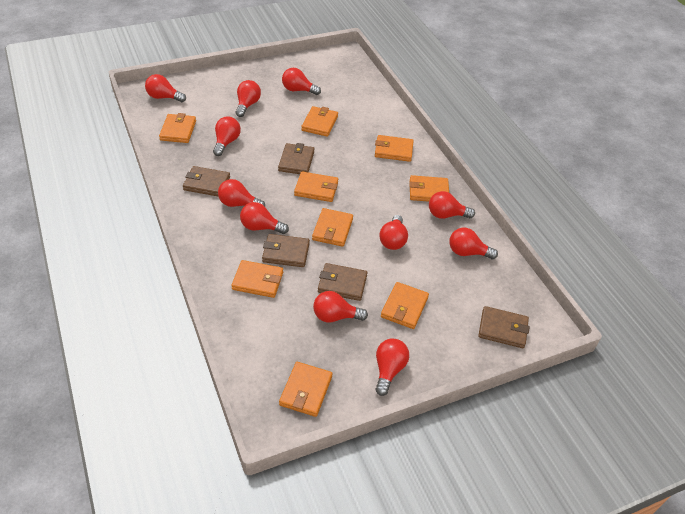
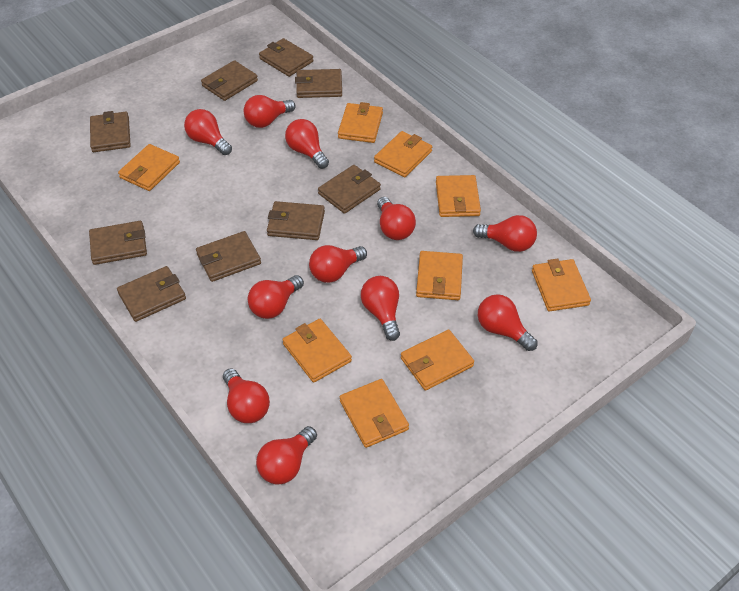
brown wallet: [183,166,230,197] [262,234,310,267] [278,143,314,174] [318,263,367,301] [478,306,530,348] = 5 -> [89,221,147,265] [90,111,131,152] [117,266,186,322] [196,231,261,282] [201,60,258,101] [259,38,314,77] [267,201,325,240] [295,69,342,98] [318,165,381,214] = 9

